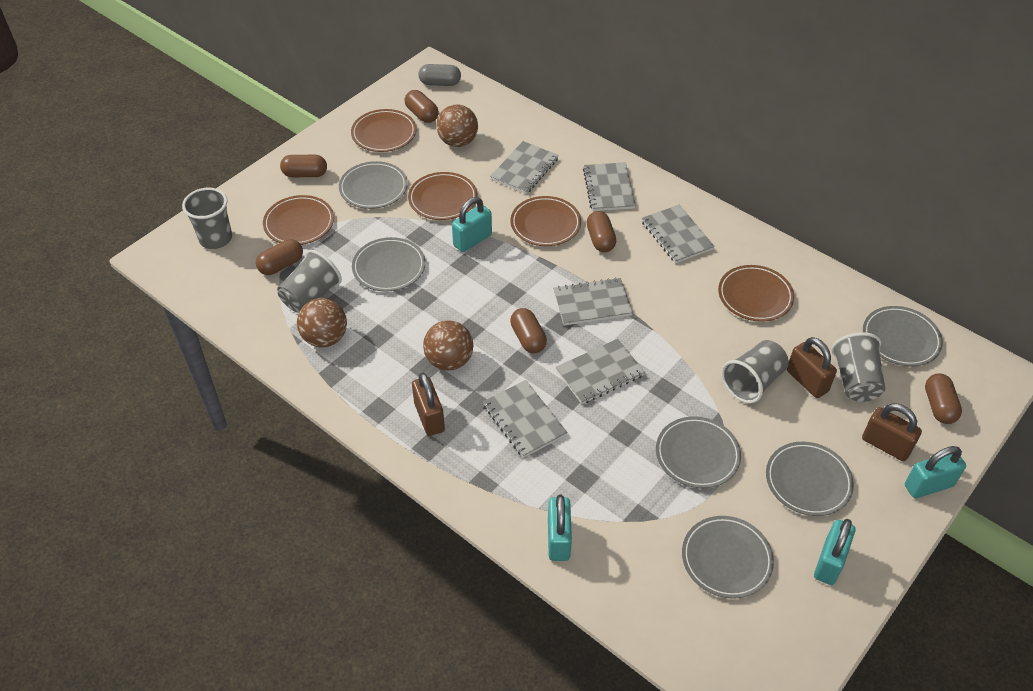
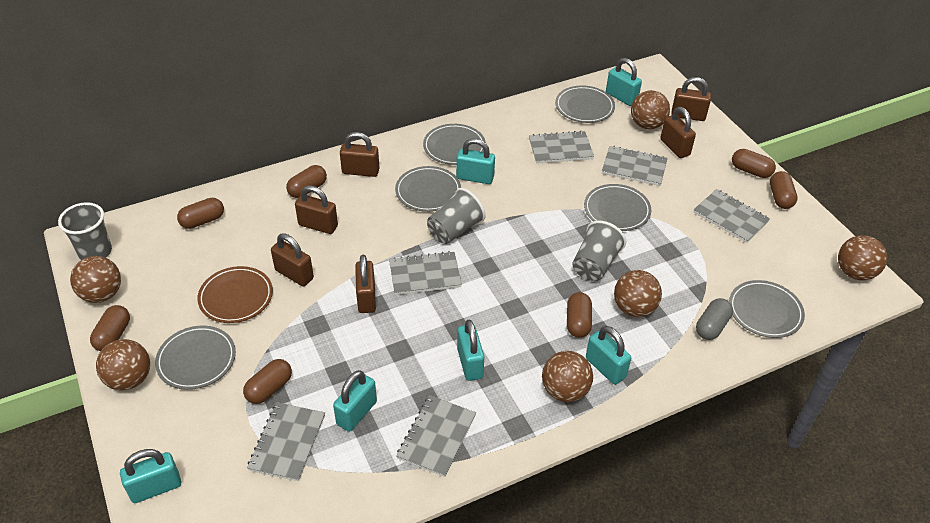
brown ball: [297,298,347,347] [423,320,474,371] [436,105,478,147] = 3 -> [70,256,121,303] [96,339,150,391] [542,351,593,402] [614,270,662,317] [631,90,670,129] [838,235,887,281] = 6
brown capsule: [256,239,303,275] [280,155,327,177] [405,90,439,123] [510,308,547,353] [587,211,616,252] [925,373,962,424] = 6 -> [90,305,130,351] [177,198,224,229] [243,359,292,404] [286,165,327,198] [567,292,592,338] [732,149,776,178] [770,171,798,209] = 7
brown padlock: [412,373,445,436] [787,337,837,398] [862,403,922,461] = 3 -> [271,233,314,286] [295,185,338,234] [340,132,380,177] [355,255,376,313] [660,107,696,158] [671,77,711,121] = 6
brown plate: [263,195,334,245] [351,109,416,152] [408,172,477,220] [510,196,581,246] [718,265,794,322] = 5 -> [197,266,273,323] = 1
grey cup: [182,188,232,249] [277,250,342,313] [721,340,789,403] [831,332,885,402] = 4 -> [58,202,112,260] [427,188,486,244] [572,221,626,281] = 3
turquoise padlock: [452,197,492,252] [548,495,572,561] [814,519,855,585] [905,446,966,498] = 4 -> [120,449,181,503] [333,370,377,432] [456,138,495,184] [457,320,484,381] [586,326,631,385] [606,58,642,106] = 6

